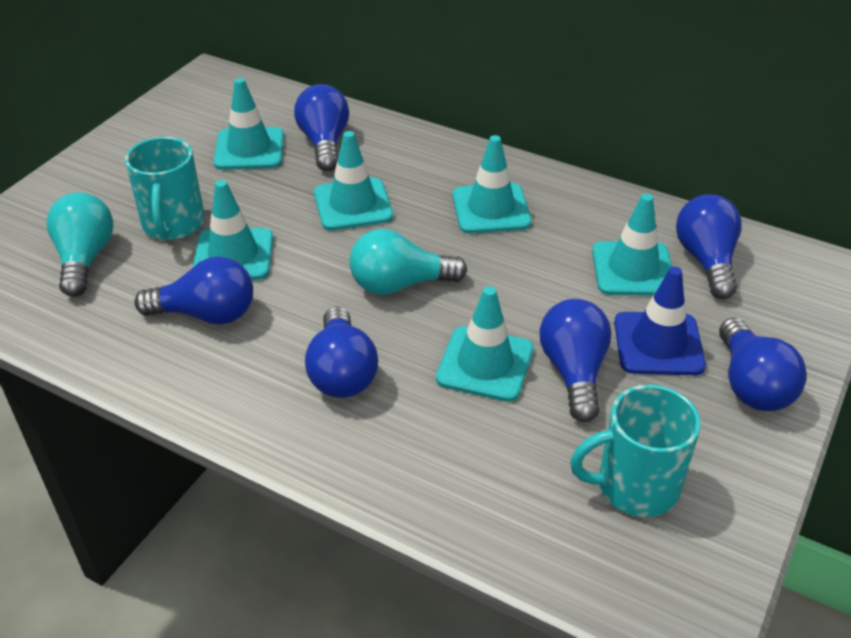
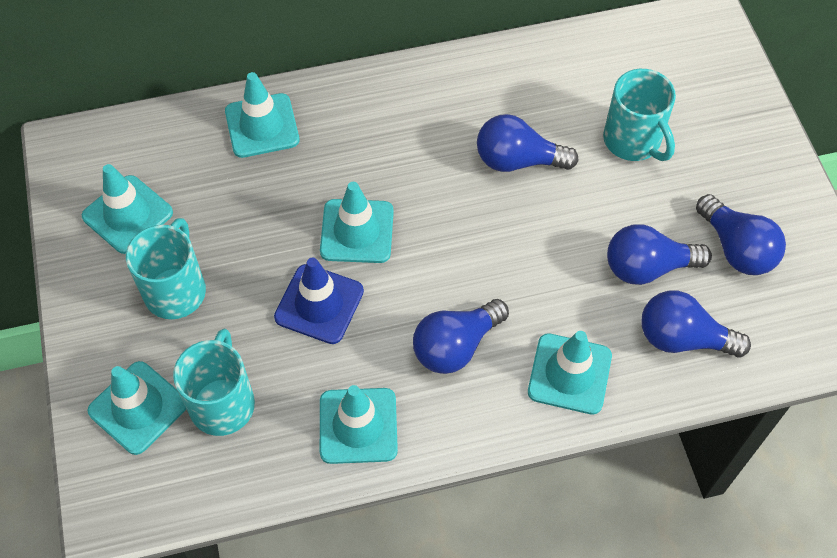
blue light bulb: [134,256,253,324] [294,84,349,171] [305,306,378,398] [540,299,612,422] [676,194,742,299] [719,318,807,411] = 6 -> [413,299,509,374] [477,114,578,172] [607,224,712,285] [641,290,751,358] [696,194,786,275] = 5
turquoise light bulb: [46,193,113,297] [350,229,467,295] = 2 -> none = 0
turquoise mug: [125,137,205,240] [570,385,701,517] = 2 -> [126,218,206,319] [173,329,255,436] [603,69,676,161] = 3

